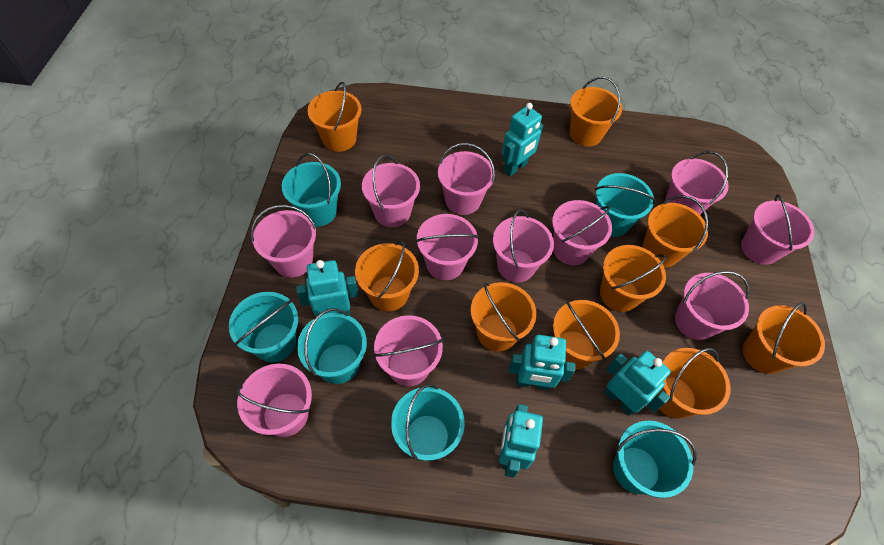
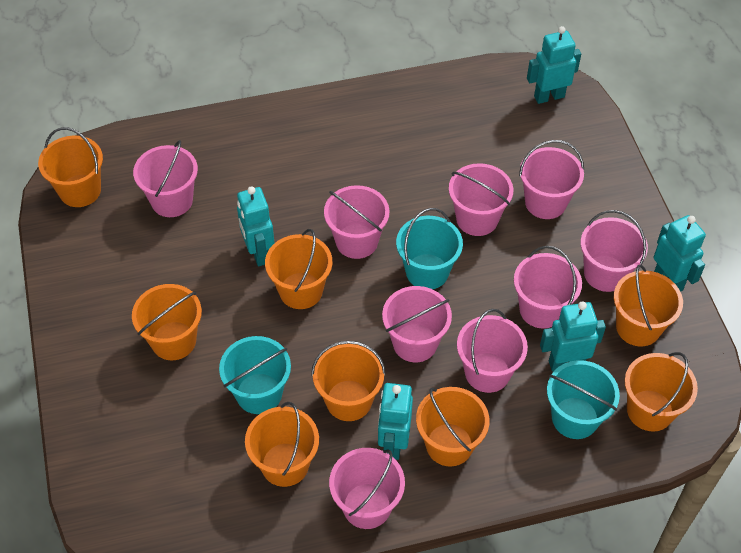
orange bucket: [307,82,362,152] [355,241,419,311] [471,282,536,352] [553,300,620,369] [570,77,622,146] [600,245,666,312] [642,196,708,267] [654,348,730,419] [743,302,825,374] = 9 -> [38,127,103,207] [132,284,202,360] [245,402,319,487] [265,229,332,309] [311,341,386,421] [416,387,489,467] [614,265,683,346] [625,352,698,432] = 8
pink bucket: [236,364,312,437] [251,205,317,278] [362,155,420,227] [373,315,443,386] [416,214,479,280] [438,143,495,215] [493,209,554,282] [552,200,612,265] [665,151,729,215] [675,271,749,340] [741,194,814,265] = 11 -> [133,140,198,217] [324,185,390,259] [329,448,405,529] [382,286,452,362] [449,163,513,236] [457,309,528,393] [514,246,582,329] [519,140,584,219] [581,210,648,292] = 9
turquoise bucket: [229,292,298,363] [281,153,341,227] [297,308,367,384] [391,384,465,461] [595,173,656,237] [613,421,697,498] = 6 -> [219,336,291,414] [396,208,463,289] [547,360,620,439] = 3

